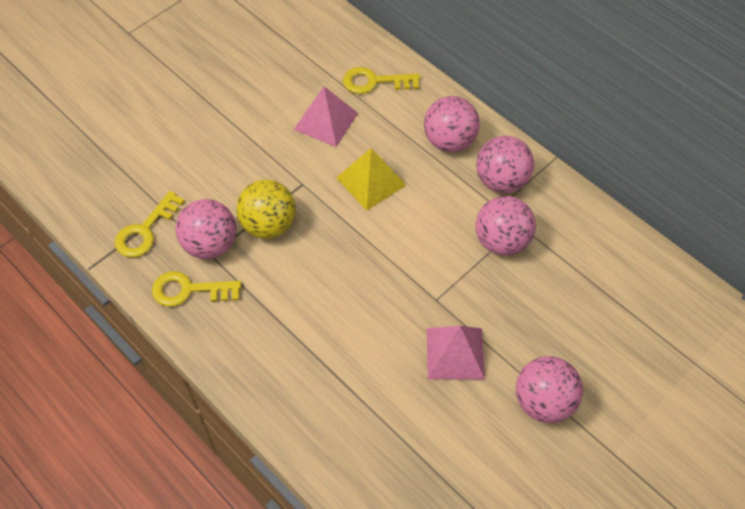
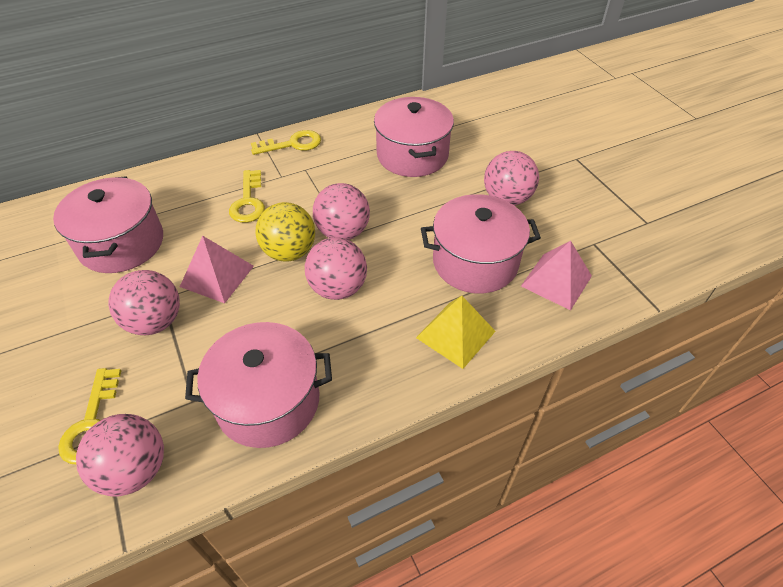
pink pot: none = 0 -> [53,176,163,273] [185,322,332,448] [374,97,454,177] [421,194,541,293] = 4

